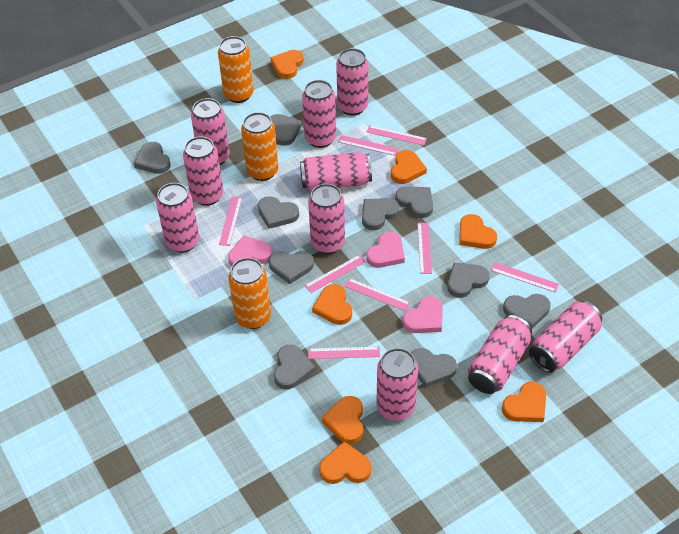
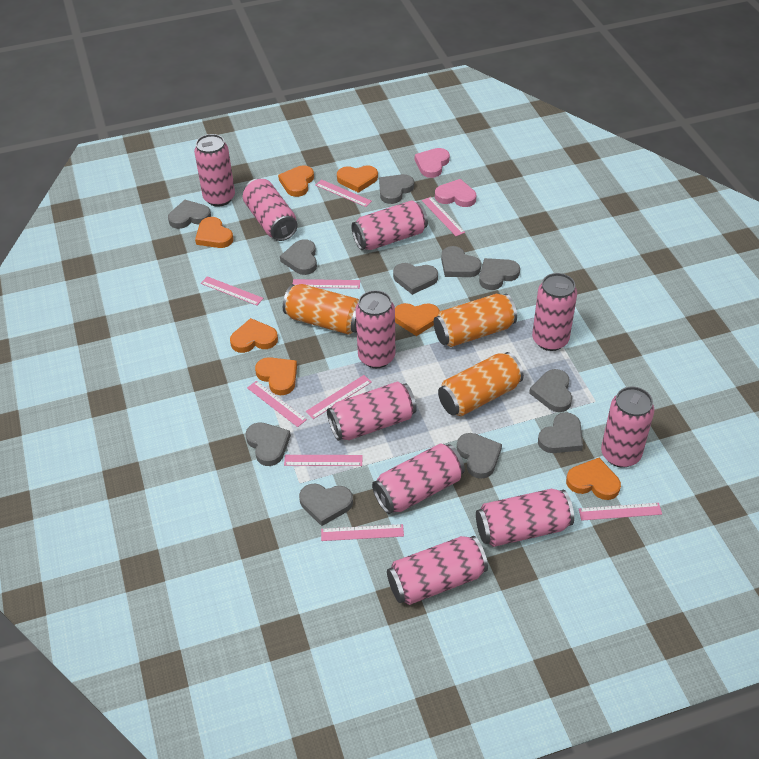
grey heart: [134,142,171,174] [258,196,299,229] [269,251,314,284] [270,114,302,146] [274,345,315,389] [362,198,399,230] [395,186,433,218] [411,348,457,388] [447,263,489,298] [503,294,550,329] = 10 -> [168,200,211,229] [246,422,291,466] [280,239,317,275] [299,484,353,526] [379,174,414,204] [393,263,438,295] [441,246,481,277] [457,433,502,479] [479,258,520,290] [529,369,572,412] [538,412,583,453] = 11
pink heart: [228,235,272,267] [366,232,405,268] [402,296,443,333] = 3 -> [415,148,450,178] [435,179,476,207] = 2
pink ruler: [219,197,242,246] [305,255,366,293] [308,346,380,359] [338,135,399,156] [344,278,411,311] [366,125,427,145] [417,223,432,274] [491,262,559,293] = 8 -> [201,276,263,305] [247,381,307,427] [284,455,363,466] [293,279,360,289] [306,375,372,419] [315,179,372,207] [321,524,404,541] [422,197,465,236] [579,503,662,521] = 9

